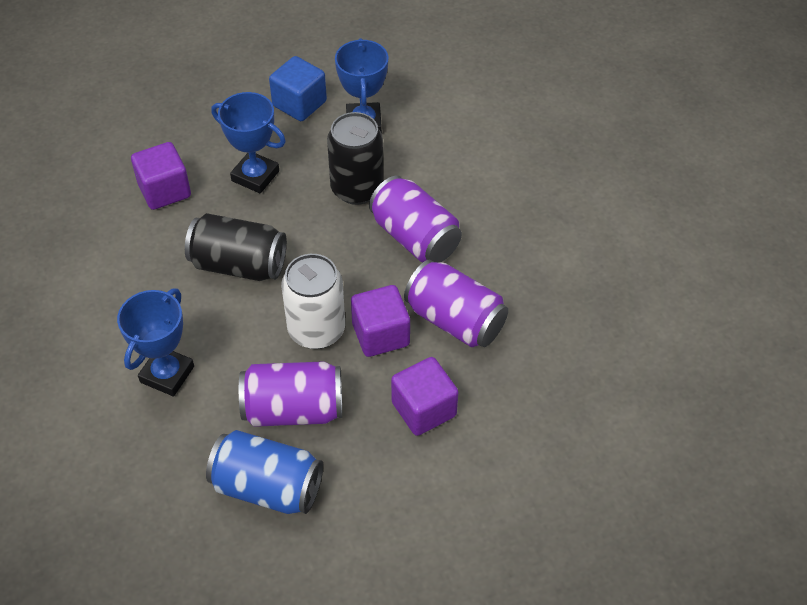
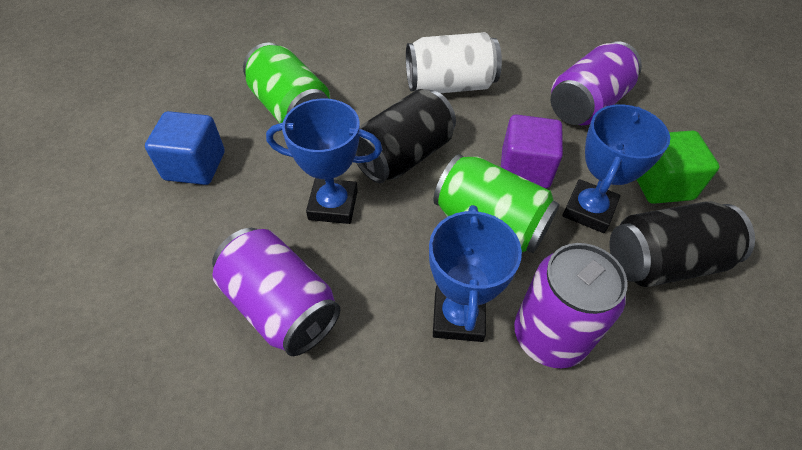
blue can: [206,430,323,514] = 1 -> none = 0
green can: none = 0 -> [243,42,330,123] [433,154,560,253] = 2
green cube: none = 0 -> [637,130,720,204] = 1
purple cube: [131,142,191,210] [351,285,410,357] [391,357,459,436] = 3 -> [501,115,563,188] = 1

